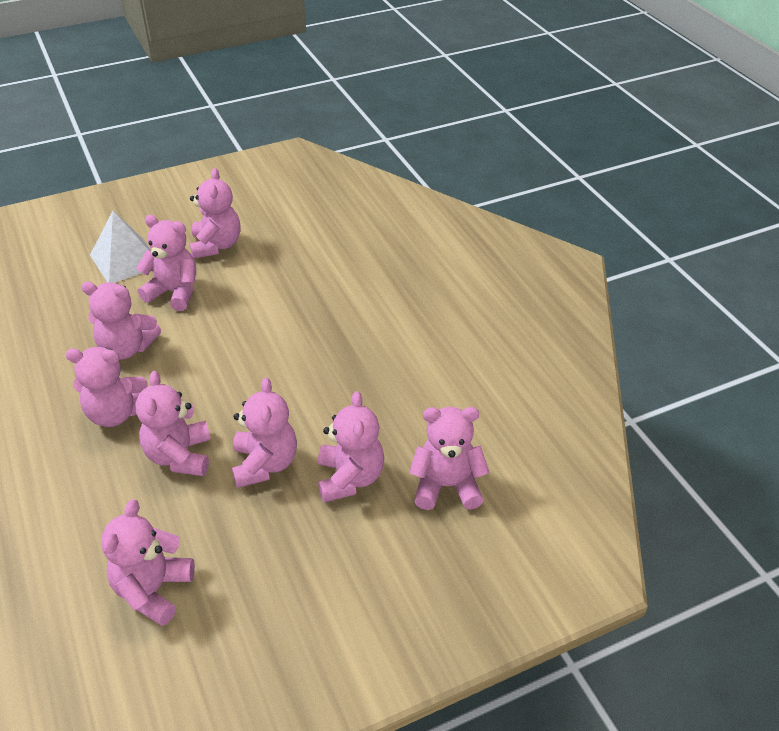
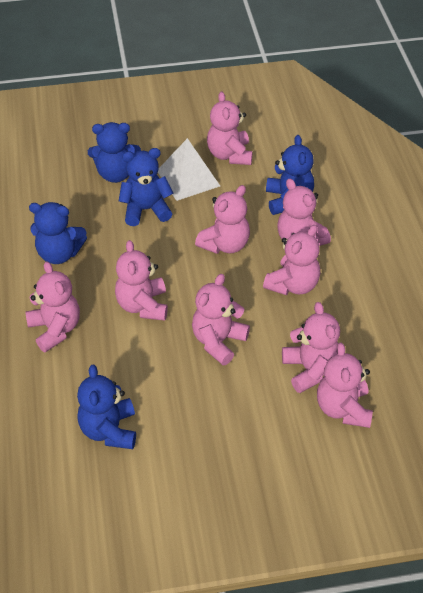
blue teddy bear: none = 0 -> [29,202,87,264] [77,365,136,449] [88,122,141,183] [119,148,173,226] [266,135,314,215] = 5

